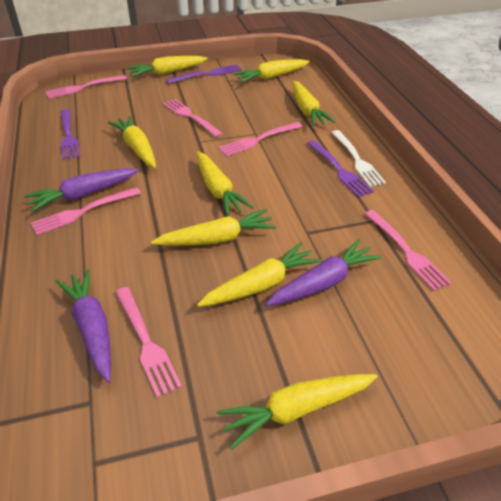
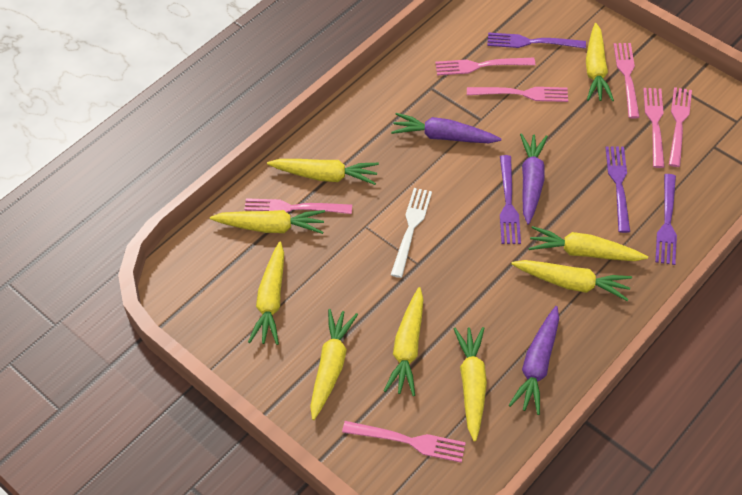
pink fork: [31,187,141,235] [45,75,127,99] [115,287,182,398] [163,99,223,137] [218,122,302,156] [364,210,452,291] = 6 -> [244,198,352,214] [342,421,466,463] [435,58,535,75] [467,87,568,102] [614,43,640,118] [643,88,665,168] [669,87,692,167] = 7
purple fork: [60,109,80,160] [166,64,241,84] [307,140,374,197] = 3 -> [487,33,586,49] [500,155,521,244] [605,146,630,233] [655,174,677,265] = 4
yellow carrot: [108,116,156,168] [127,56,208,77] [151,209,276,246] [196,151,254,216] [197,242,321,307] [217,374,377,450] [233,59,310,83] [292,81,335,126] = 8 -> [210,210,325,234] [248,242,284,345] [267,159,379,185] [310,309,358,420] [384,287,424,396] [454,327,487,442] [511,260,632,301] [528,226,648,261] [586,23,614,101] = 9

